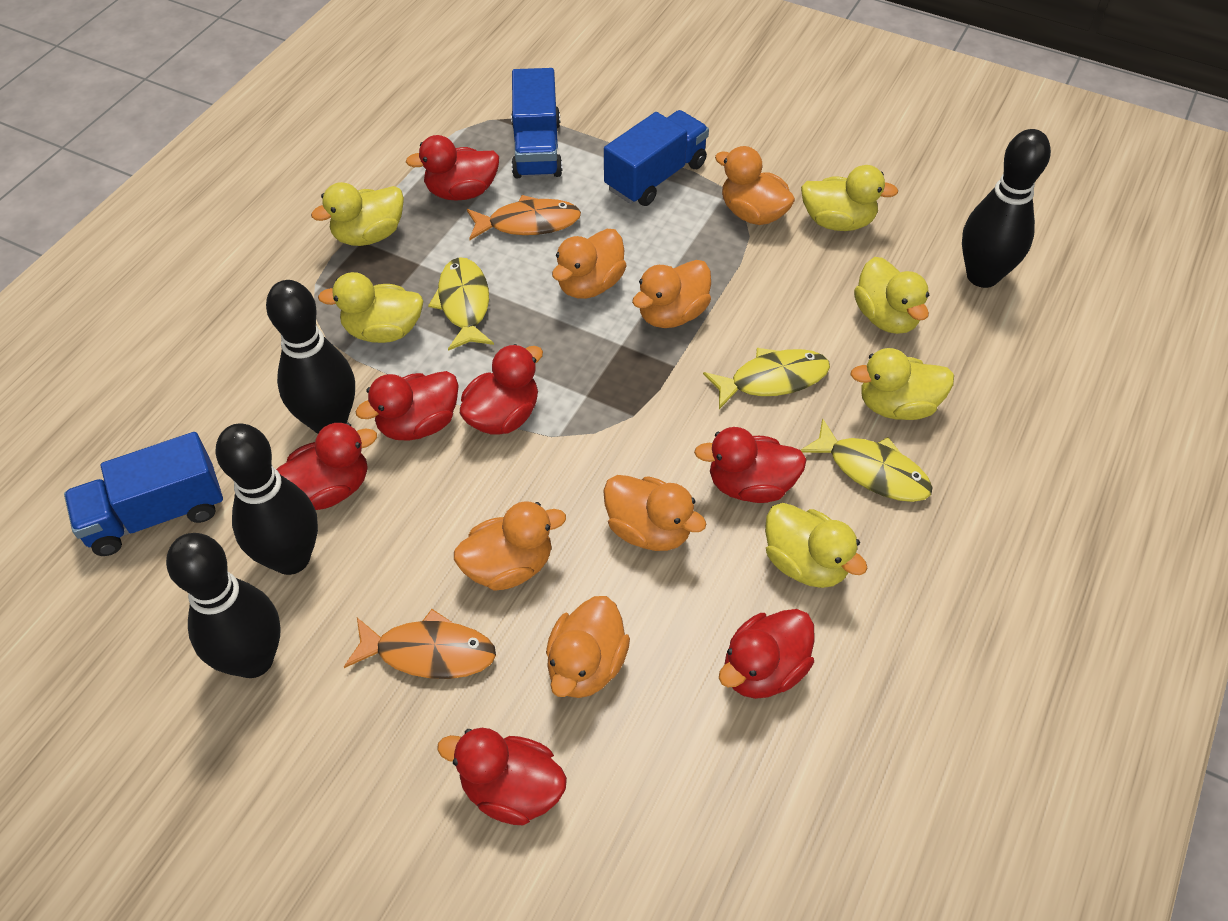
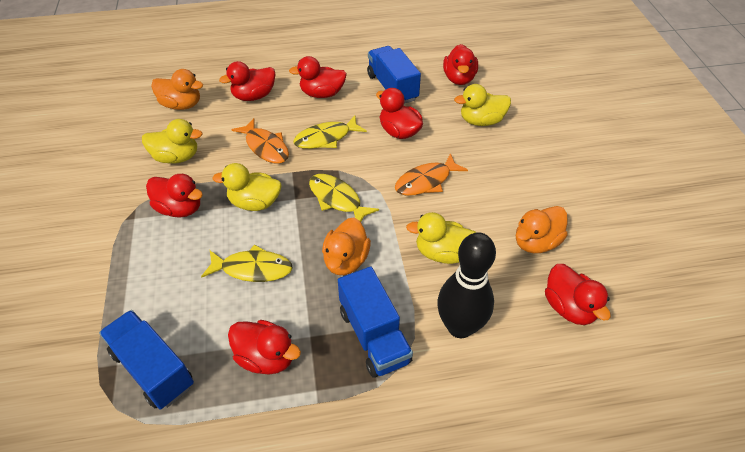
black bowling pin: [166,533,281,678] [216,423,318,575] [266,280,355,434] [962,129,1051,288] = 4 -> [437,232,496,338] = 1
orange duck: [454,501,566,591] [546,596,630,698] [552,229,626,299] [603,475,706,551] [632,260,711,328] [715,146,795,225] = 6 -> [151,69,203,110] [322,217,371,275] [516,206,568,253] = 3
yellow duck: [311,182,404,246] [318,272,423,343] [765,503,867,588] [801,165,898,231] [850,348,954,420] [854,257,929,334] = 6 -> [142,119,203,164] [212,163,281,211] [406,212,476,264] [454,84,511,126] = 4

